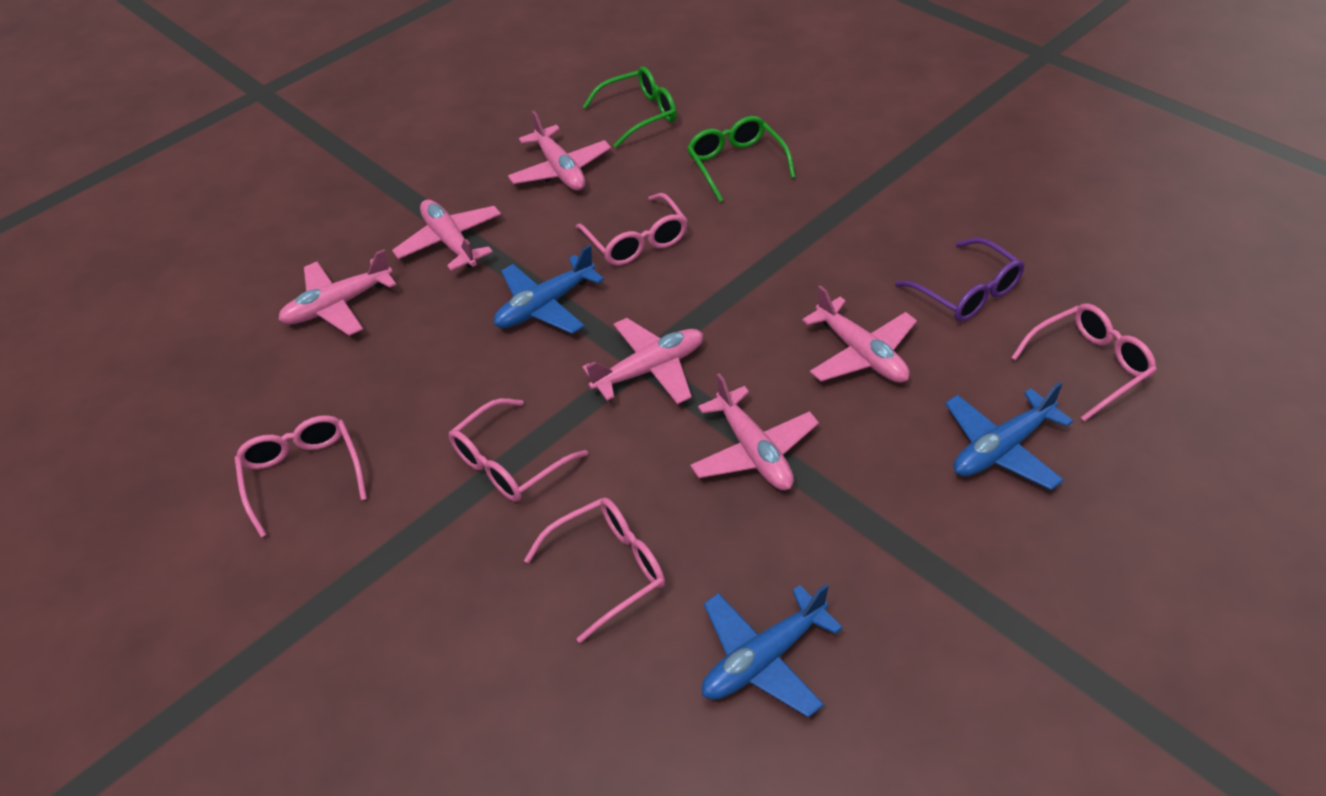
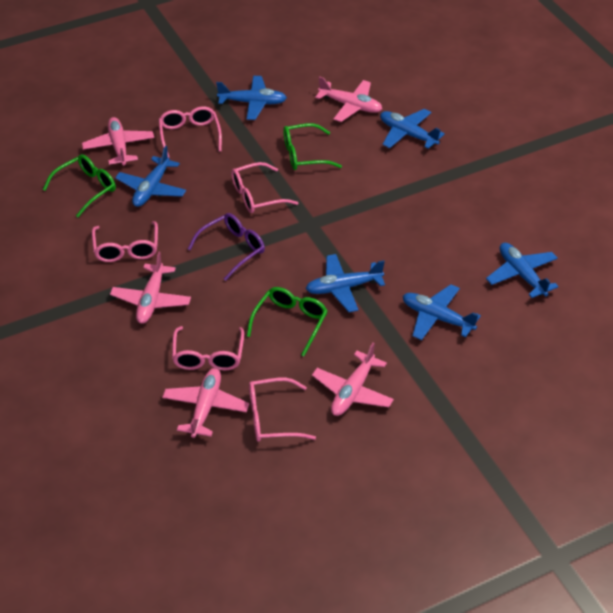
blue plane: [494,245,604,334] [702,584,843,718] [945,382,1073,490] = 3 -> [115,146,186,207] [216,76,287,120] [306,254,385,312] [380,109,445,149] [403,284,481,340] [486,243,559,298] = 6
green glasses: [583,67,677,148] [687,116,796,202] = 2 -> [43,154,116,217] [247,287,328,356] [283,123,342,170] = 3
pink plane: [278,249,396,336] [392,199,501,271] [508,111,611,191] [582,318,703,404] [690,373,819,490] [802,285,917,383] = 6 -> [82,117,154,166] [110,252,191,324] [162,368,249,438] [312,343,394,416] [315,76,382,122] = 5

